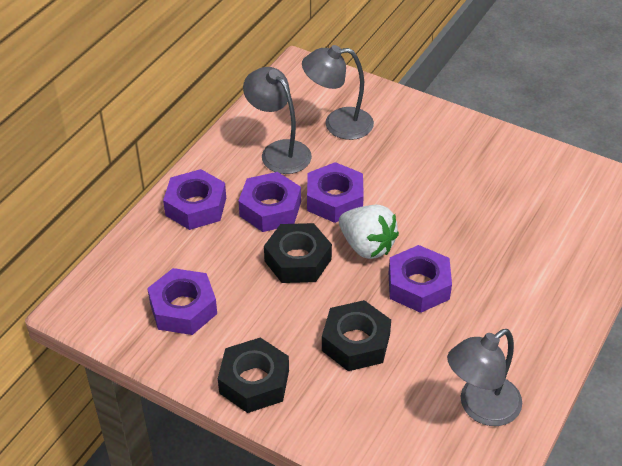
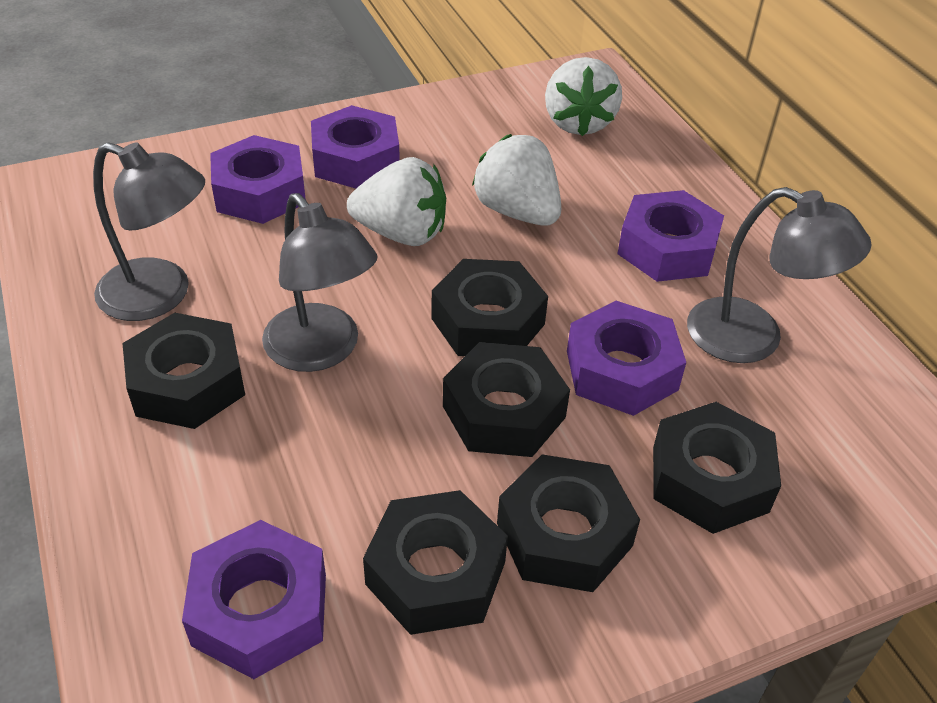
black nut: [218,338,289,413] [264,223,332,283] [322,300,391,371] = 3 -> [122,313,245,429] [363,490,508,635] [432,259,548,356] [443,342,570,457] [497,454,640,592] [653,402,781,534] = 6
white strawberry: [339,205,399,259] = 1 -> [347,157,446,246] [472,134,561,226] [545,57,622,136] = 3

